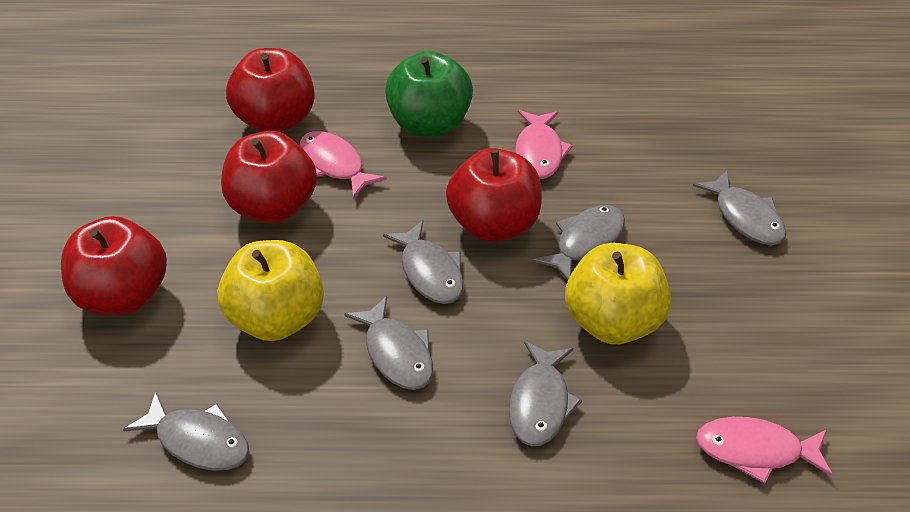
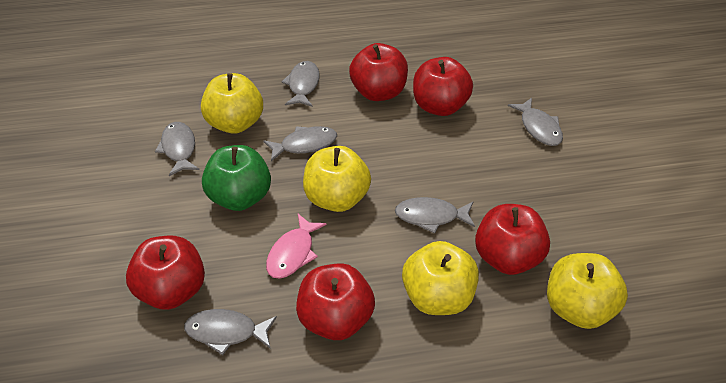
pink fish: [299,131,387,199] [515,110,573,179] [696,417,833,484] = 3 -> [266,214,327,279] = 1
red apple: [61,216,167,315] [221,131,317,223] [226,48,315,132] [446,148,542,242] = 4 -> [126,236,205,310] [296,263,375,340] [349,43,408,101] [413,57,473,116] [475,204,550,275] = 5
yellow apple: [217,240,324,341] [565,243,671,344] = 2 -> [201,73,263,134] [303,146,371,212] [402,241,479,315] [547,253,628,329] = 4

